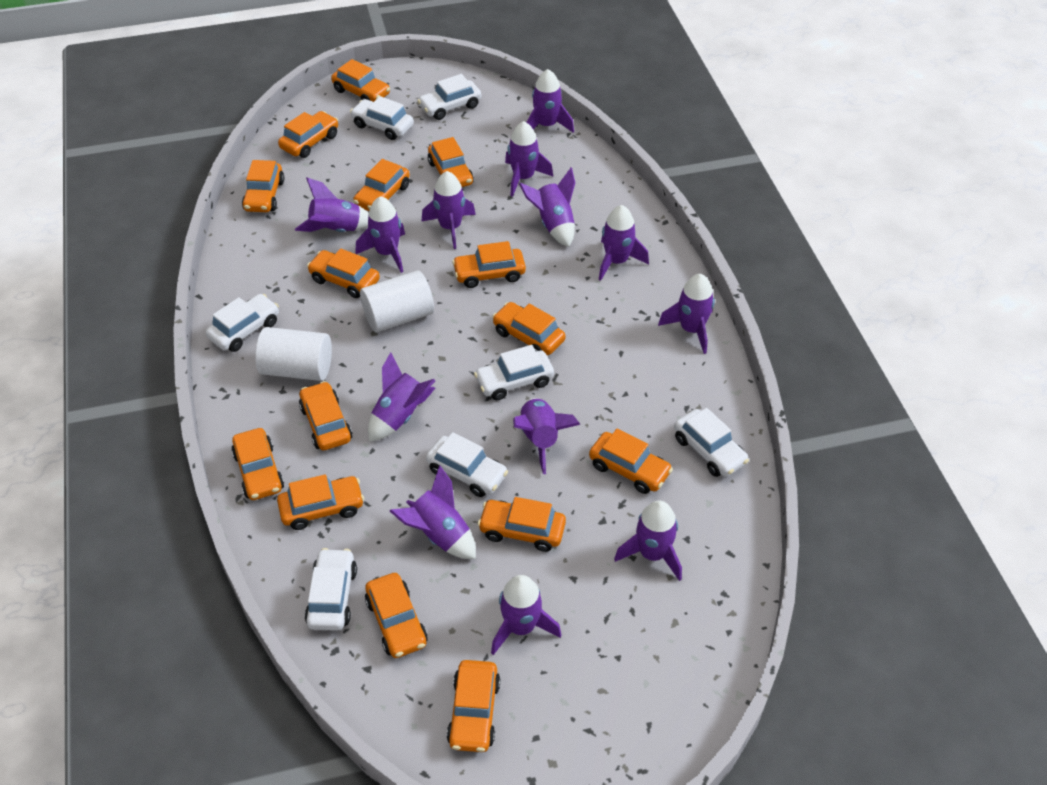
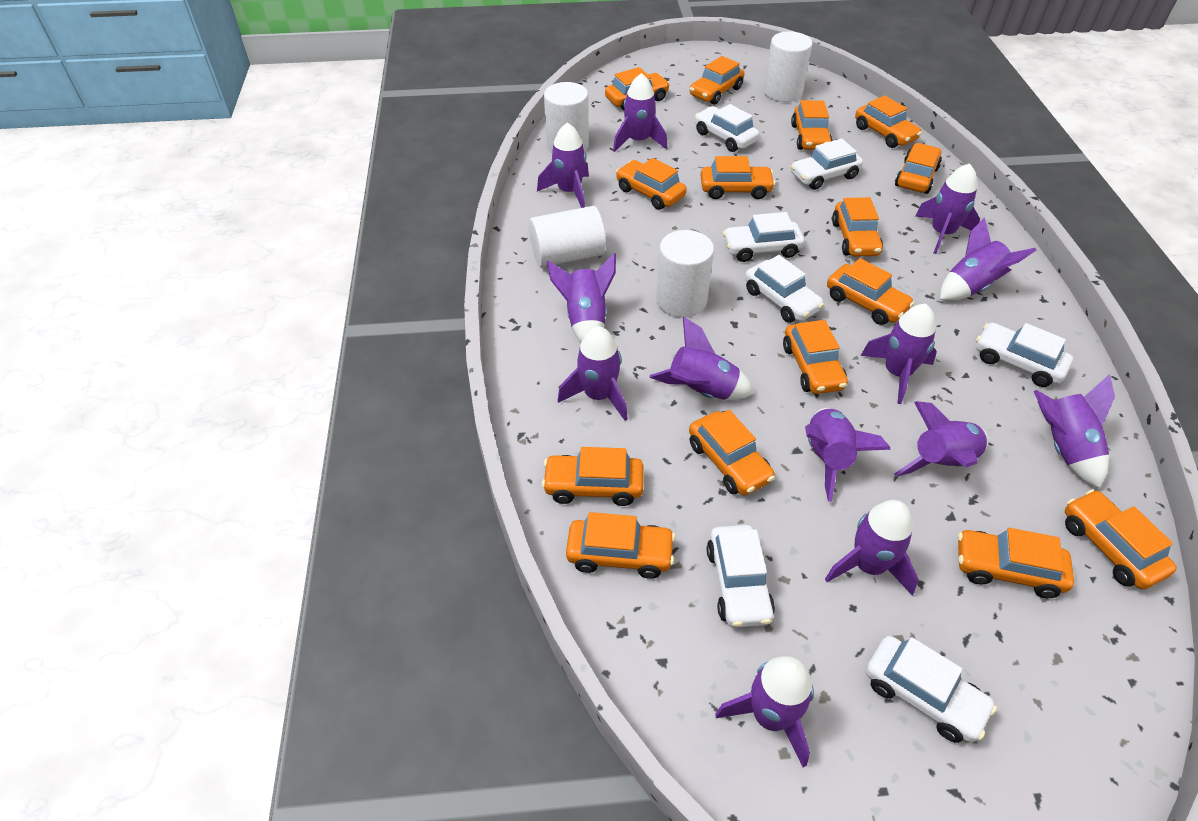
white cylinder: [255,327,332,381] [360,270,434,332] = 2 -> [529,206,606,267] [544,82,589,153] [656,230,714,318] [763,32,813,102] = 4

